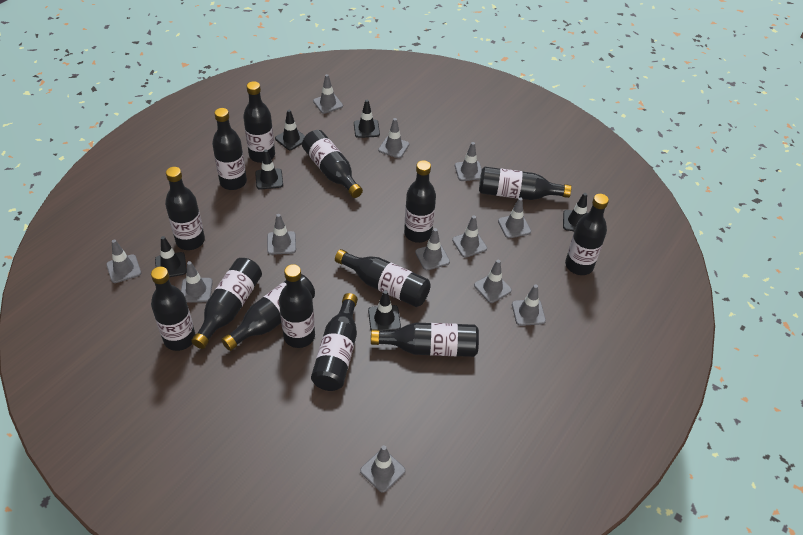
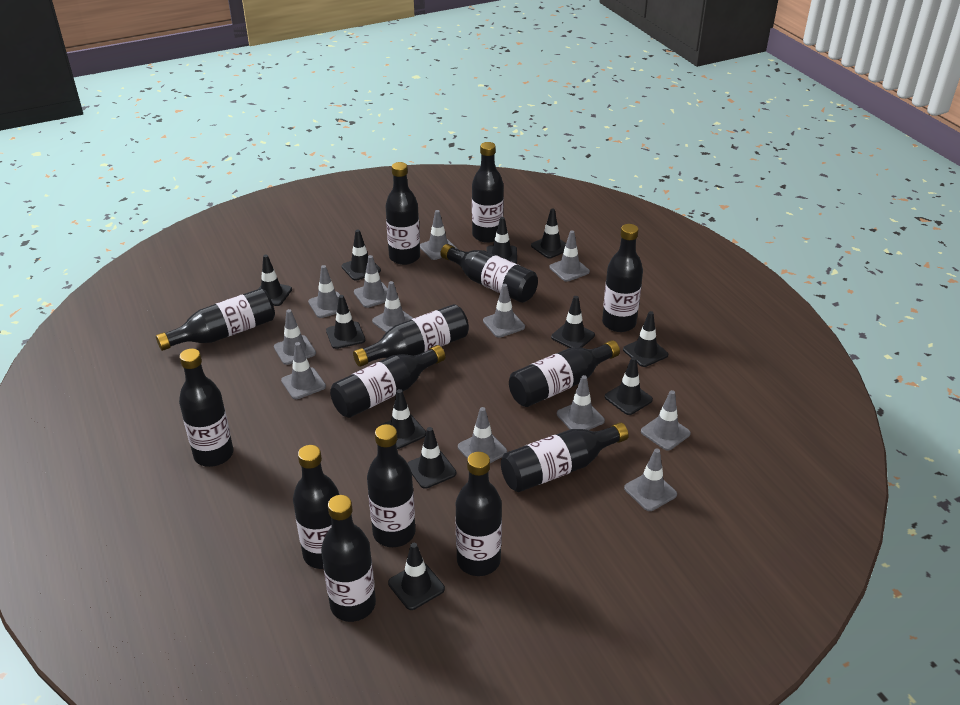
black traffic cone: [155,236,187,277] [255,149,283,190] [275,110,305,150] [354,100,380,138] [368,290,401,331] [563,193,588,231] = 6 -> [258,255,292,306] [326,295,365,349] [342,230,381,281] [379,389,426,449] [388,543,445,610] [407,427,456,489] [486,217,517,264] [531,208,566,258] [551,296,595,348] [605,357,653,415] [623,311,668,367] = 11

